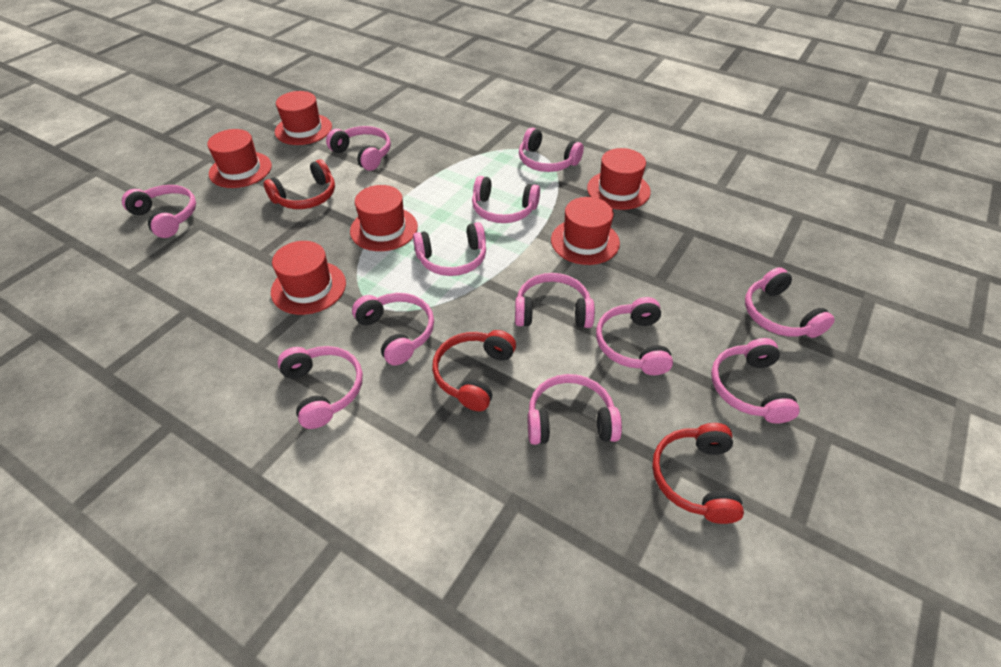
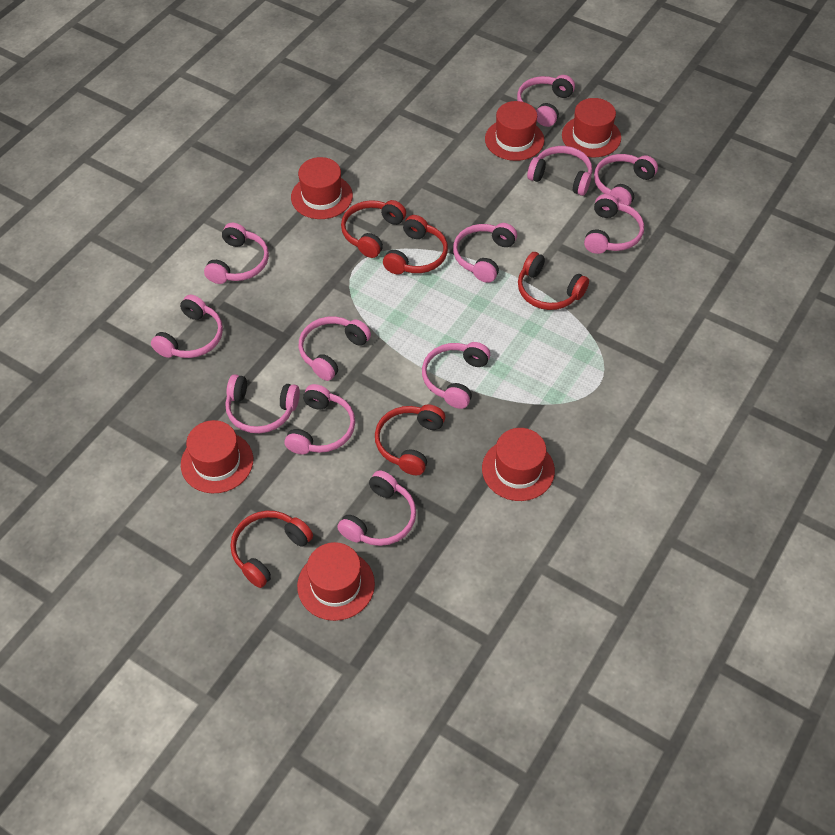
red headphones: [263,159,335,209] [432,330,516,411] [652,423,744,524] = 3 -> [231,511,313,588] [341,200,406,258] [375,404,445,475] [383,215,448,274] [518,252,589,310] = 5

